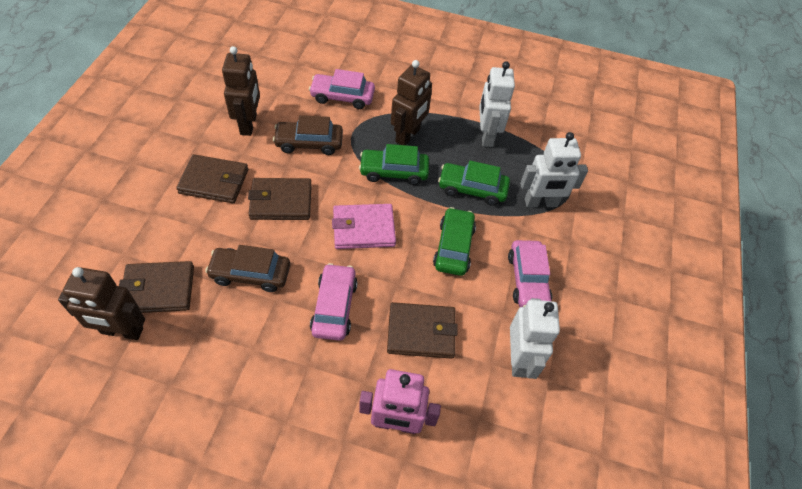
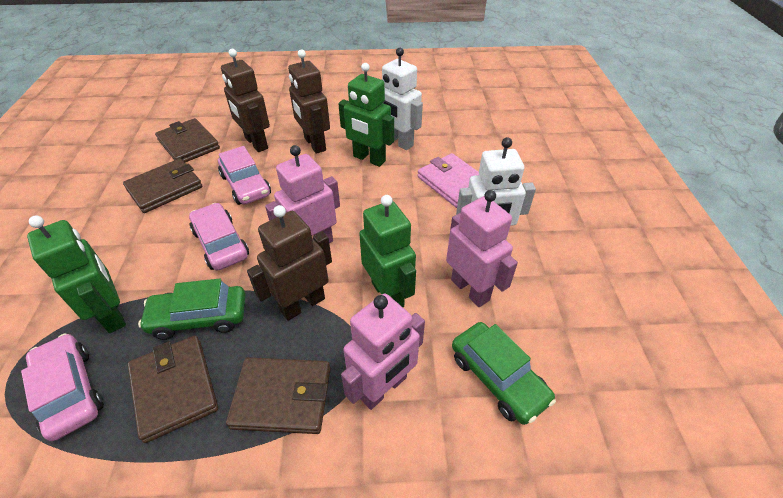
brown car: [205,245,290,292] [273,115,343,155] = 2 -> none = 0
green car: [359,144,429,185] [433,207,476,276] [438,161,510,206] = 3 -> [138,279,245,340] [452,322,556,425] = 2
green robot: none = 0 -> [27,216,126,333] [338,63,394,167] [359,195,416,307] = 3
pink robot: [359,369,441,434] = 1 -> [265,145,340,243] [341,293,425,410] [446,190,518,307] = 3
white robot: [479,61,515,147] [510,298,560,379] [520,132,588,207] = 3 -> [382,48,423,150] [456,137,536,240] = 2

